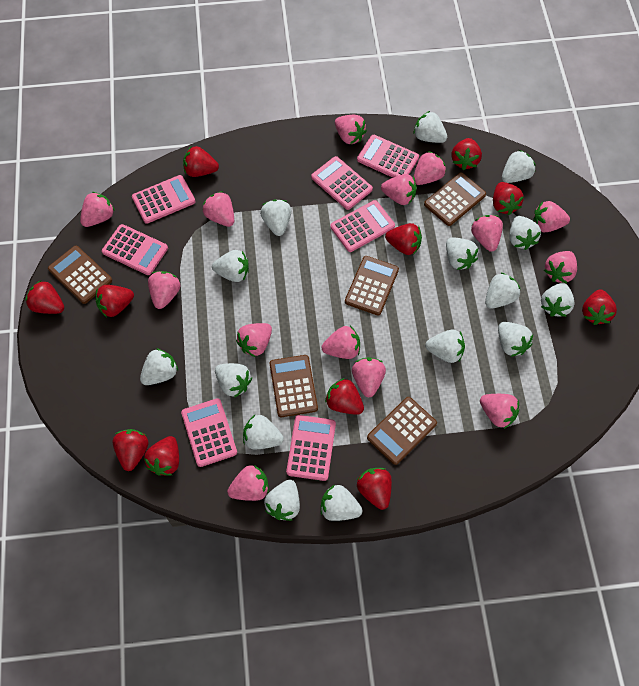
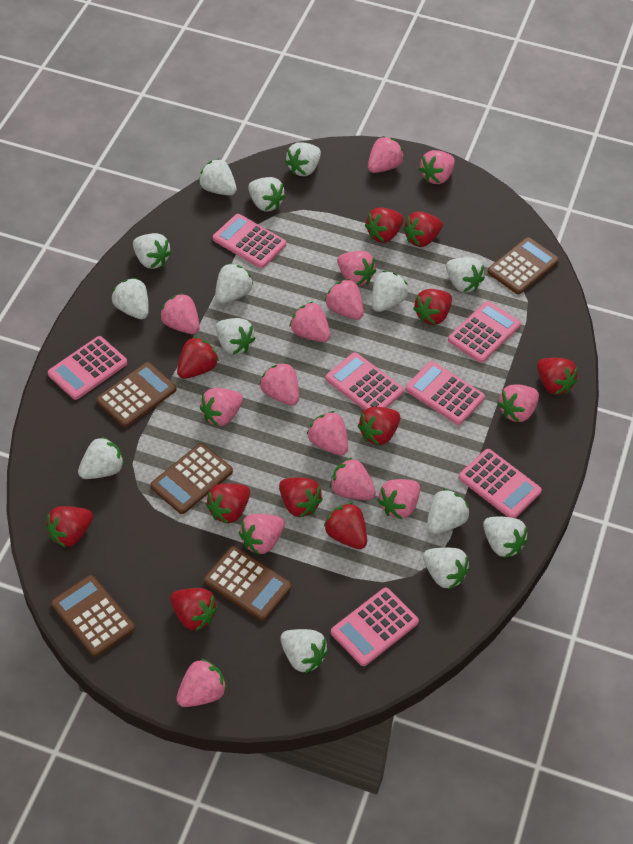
white strawberry: [140,348,178,385] [212,250,249,282] [215,363,252,398] [243,415,284,449] [260,200,291,236] [264,480,300,521] [321,485,362,521] [414,111,447,143] [425,330,465,363] [446,238,478,270] [485,272,521,309] [498,322,533,357] [502,150,536,183] [509,216,541,250] [541,283,575,317] = 15 -> [78,436,124,479] [112,278,149,319] [133,233,172,269] [198,158,237,196] [215,263,253,304] [216,318,256,355] [248,177,286,212] [280,629,328,673] [285,142,321,176] [372,271,408,312] [423,548,470,589] [427,489,470,534] [446,257,485,293] [483,517,528,558] = 14

